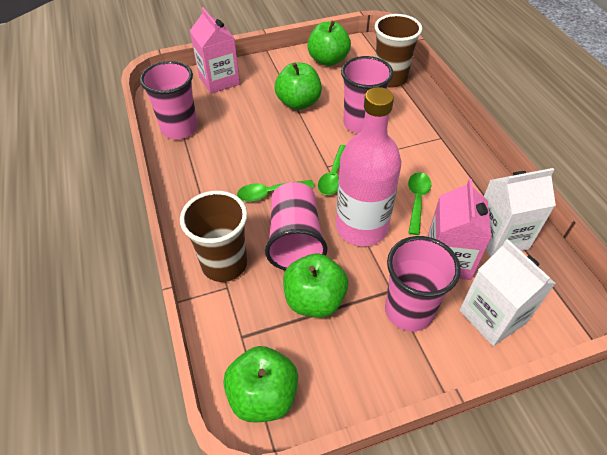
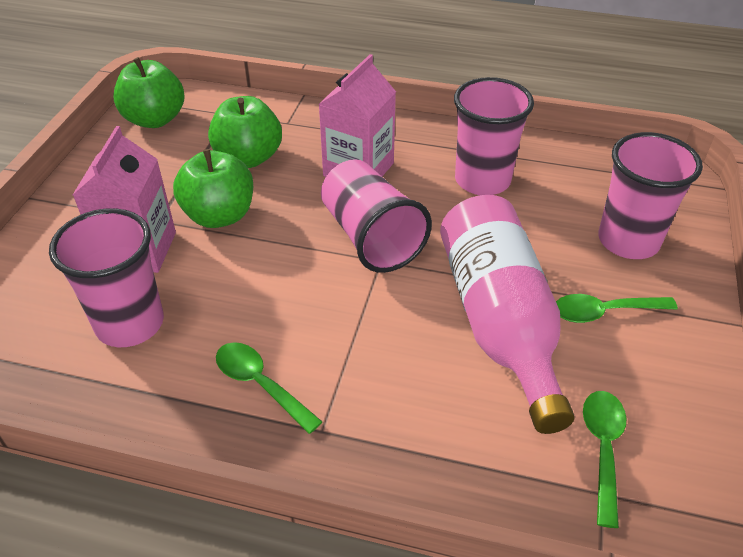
brown cup: [180,191,247,282] [375,14,422,87] = 2 -> none = 0
green apple: [223,346,298,423] [275,62,322,110] [283,254,348,318] [307,21,351,66] = 4 -> [114,57,185,128] [173,149,253,228] [208,96,282,168] = 3
white carton: [460,239,556,346] [484,168,556,257] = 2 -> none = 0

